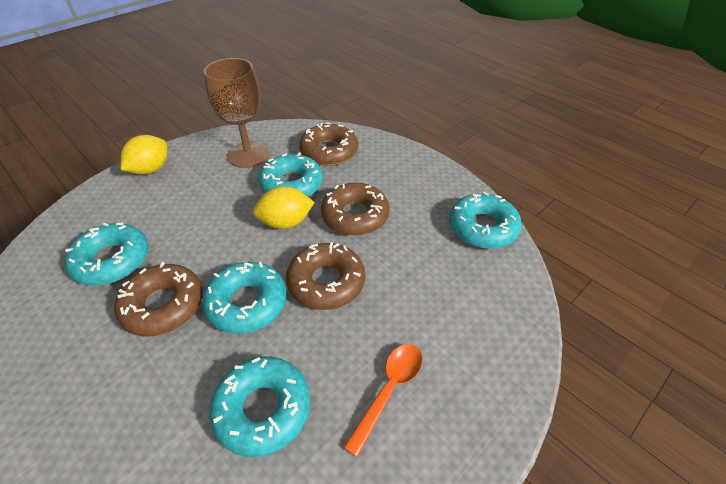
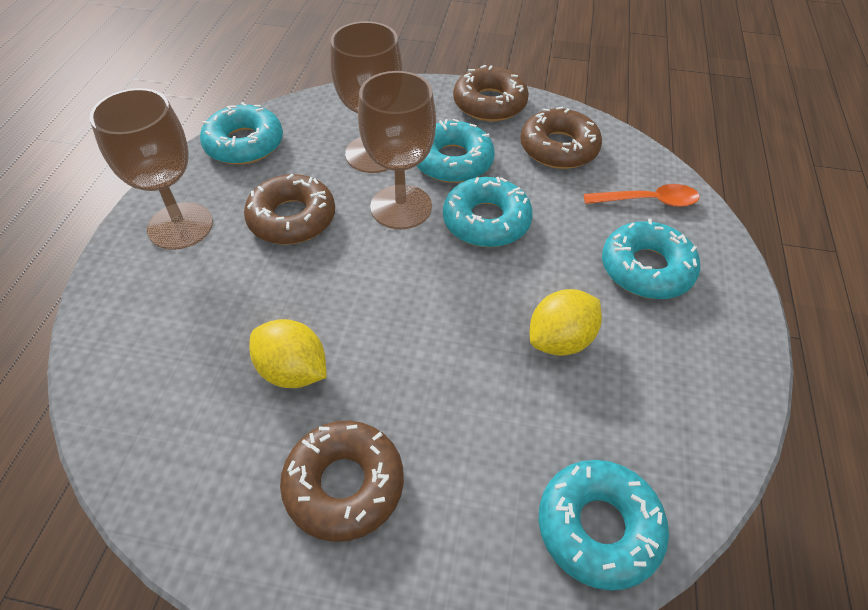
brown goblet: [204,58,270,168] = 1 -> [90,88,213,250] [330,21,402,173] [358,71,436,229] = 3

